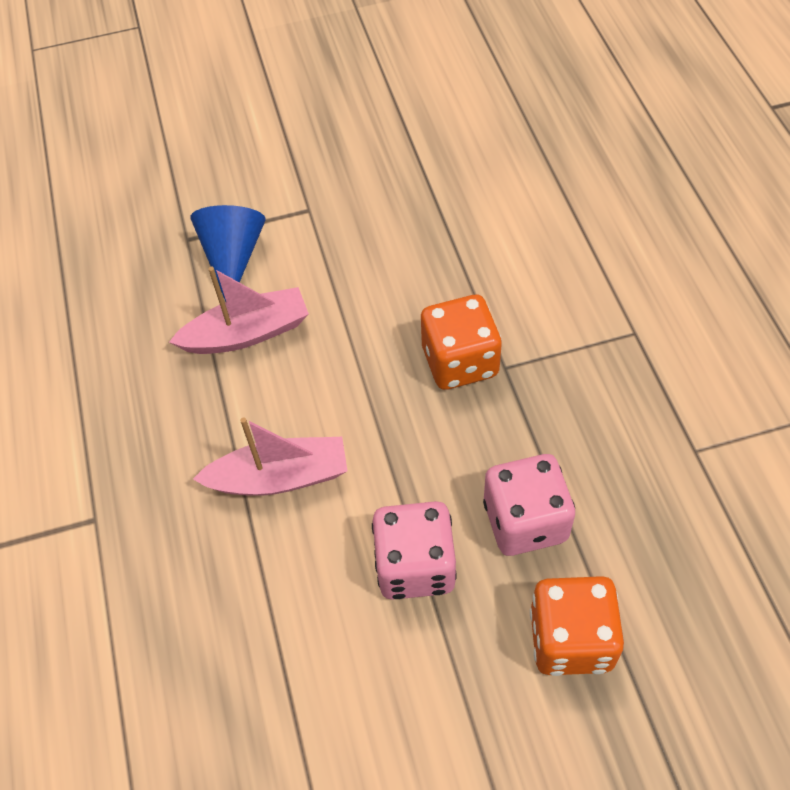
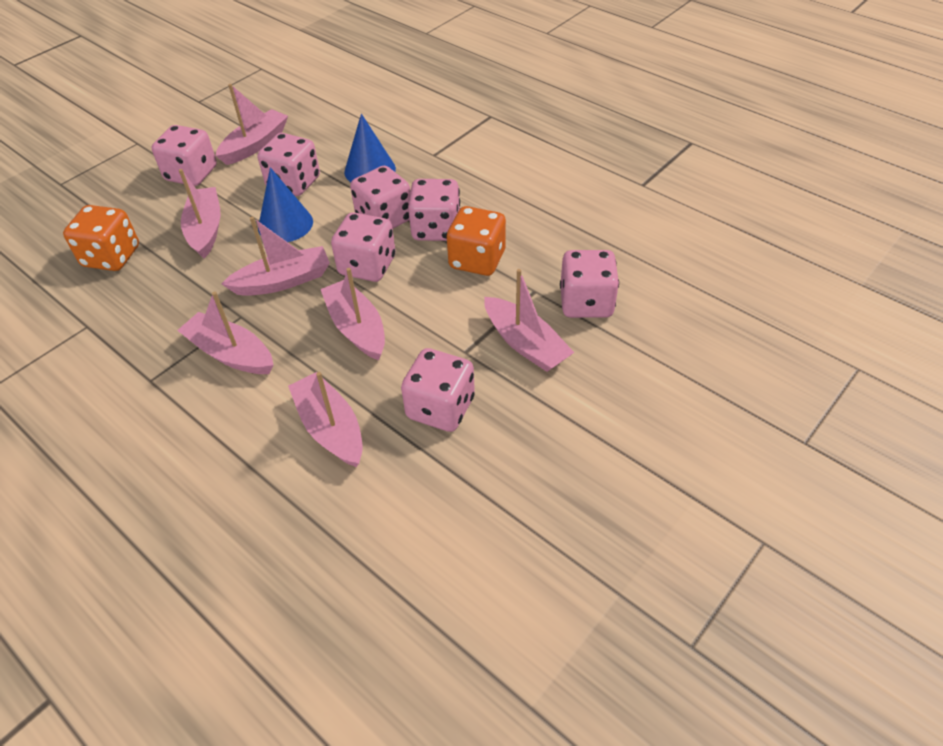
blue cone: [190,205,266,302] = 1 -> [258,167,313,242] [344,114,396,182] = 2
pink boat: [169,267,309,354] [193,417,347,496] = 2 -> [177,291,273,374] [179,169,220,258] [216,84,288,165] [221,217,330,296] [288,372,363,467] [320,268,385,360] [484,269,574,372] = 7
pink dice: [372,501,457,600] [483,454,575,556] = 2 -> [152,125,217,186] [258,133,320,196] [331,212,396,282] [350,166,411,229] [401,348,475,432] [408,179,460,241] [560,250,619,318] = 7

